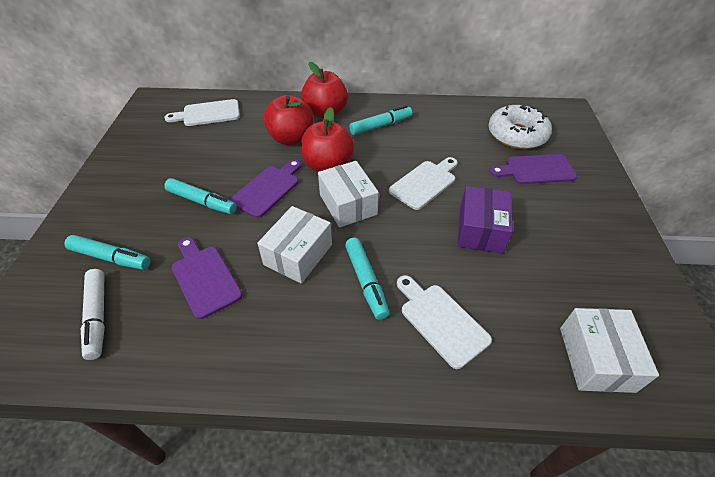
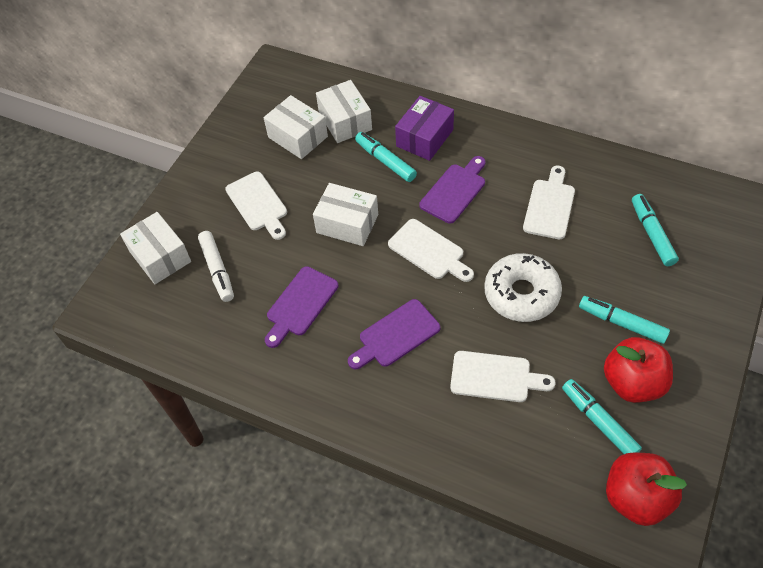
red apple: [263,95,313,145] [301,62,348,118] [301,107,354,172] = 3 -> [604,337,673,403] [606,453,687,526] = 2
white box: [257,206,332,283] [318,161,379,228] [560,308,659,393] = 3 -> [120,212,191,284] [264,95,328,159] [313,183,378,246] [316,80,372,143] = 4
white cutting board: [164,99,240,126] [389,157,458,210] [397,275,492,369] = 3 -> [225,172,287,240] [388,219,474,282] [450,351,556,402] [523,166,575,239] = 4

